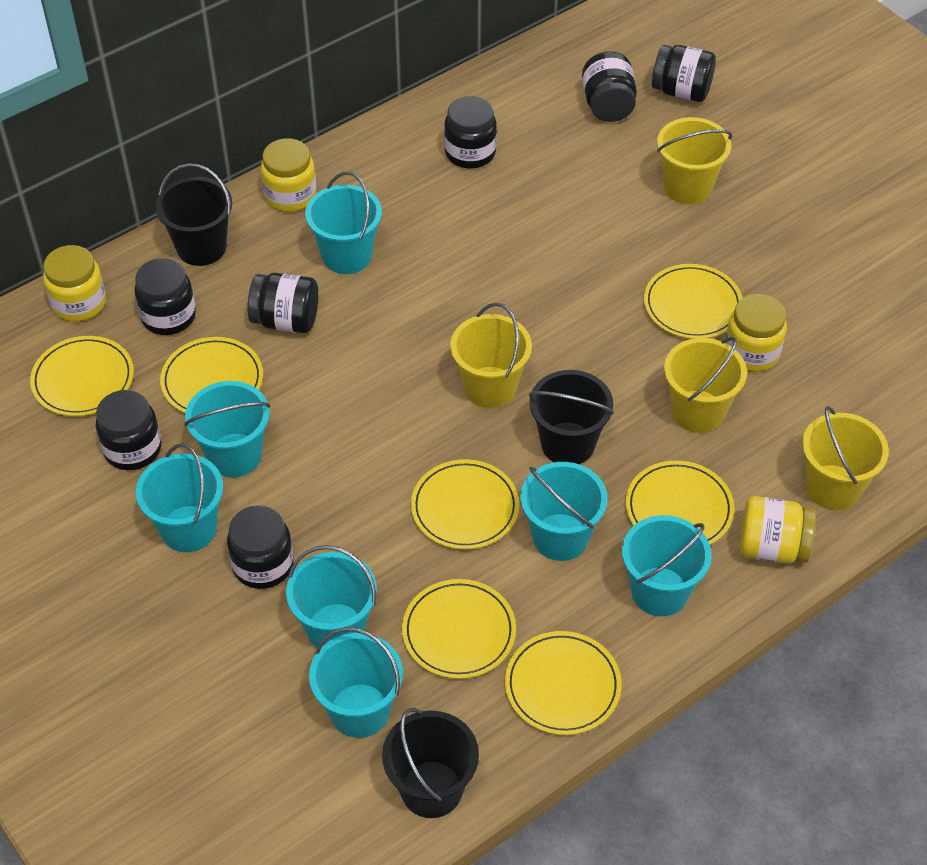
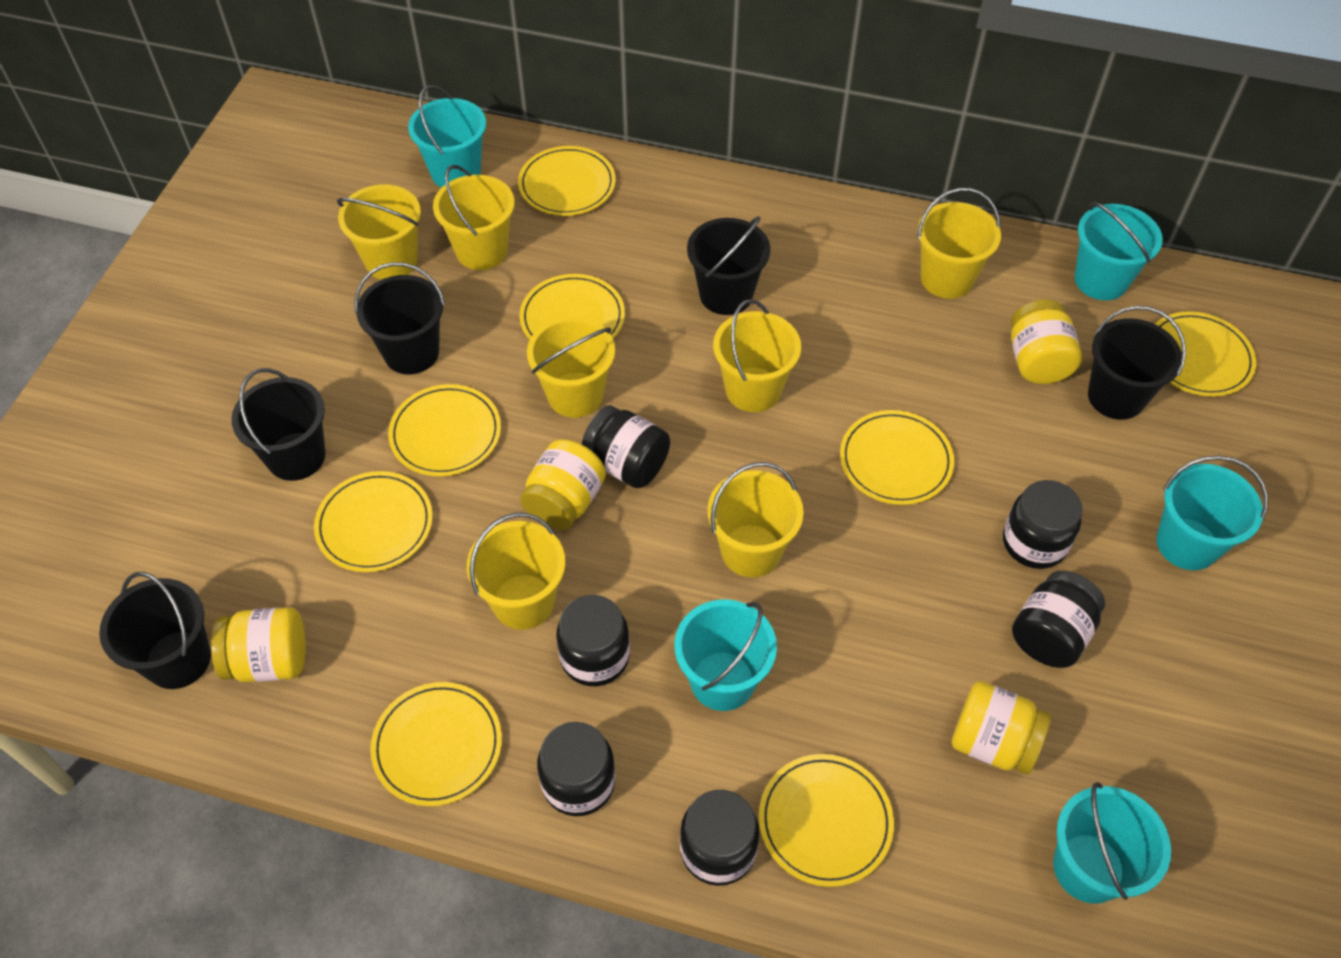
black bucket: [156,163,232,266] [382,708,479,818] [529,370,614,464] = 3 -> [99,572,211,689] [231,368,326,481] [354,262,445,374] [687,216,770,315] [1088,306,1186,420] = 5
black jar: [96,390,161,470] [134,258,196,335] [227,505,293,589] [247,273,318,333] [444,96,497,168] [582,51,637,122] [652,45,716,102] = 7 -> [537,722,615,816] [556,595,630,686] [582,405,670,488] [680,790,760,886] [1003,480,1082,569] [1012,571,1105,668] = 6
turquoise bucket: [136,443,223,552] [184,381,270,477] [286,545,377,648] [305,172,382,274] [309,627,403,738] [520,462,608,561] [622,515,711,616] = 7 -> [408,85,486,188] [674,599,777,711] [1053,782,1171,904] [1075,202,1163,300] [1156,455,1268,570] = 5
yellow bucket: [450,303,532,408] [657,117,732,204] [664,337,747,433] [802,406,889,510] = 4 -> [337,184,421,280] [433,165,515,270] [467,513,565,630] [527,316,615,418] [707,462,804,577] [713,299,801,412] [917,188,1001,299] = 7
yellow plate: [30,336,134,416] [160,337,263,413] [402,579,516,679] [411,459,519,550] [505,631,622,735] [626,460,734,545] [644,264,742,339] = 7 -> [314,471,433,572] [370,682,502,806] [388,384,501,476] [518,146,616,216] [520,274,625,340] [759,754,894,887] [840,410,954,505] [1155,311,1256,397] = 8

